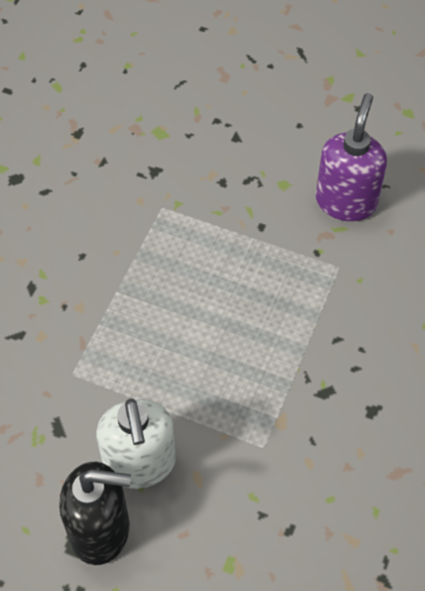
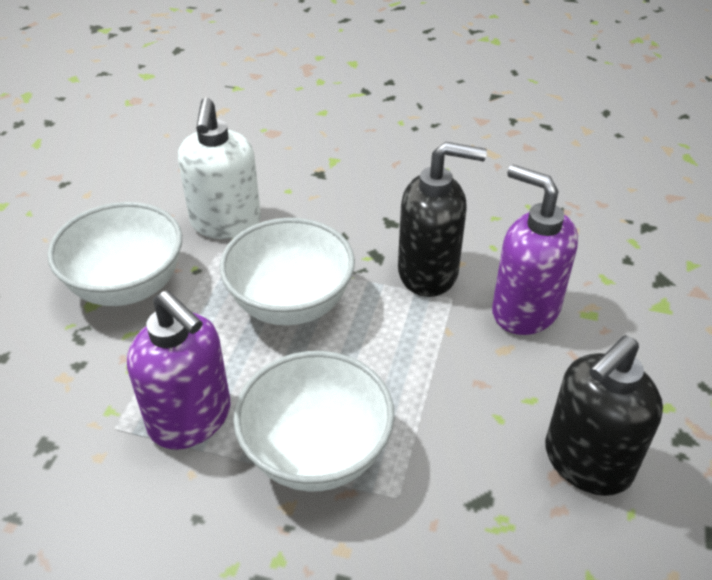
black soap dispenser: [59,462,131,565] = 1 -> [398,142,487,297] [545,335,663,496] = 2
purple soap dispenser: [316,93,387,221] = 1 -> [127,290,231,450] [492,165,578,335] = 2
white bowl: none = 0 -> [47,202,182,306] [220,218,355,325] [233,351,395,492] = 3

